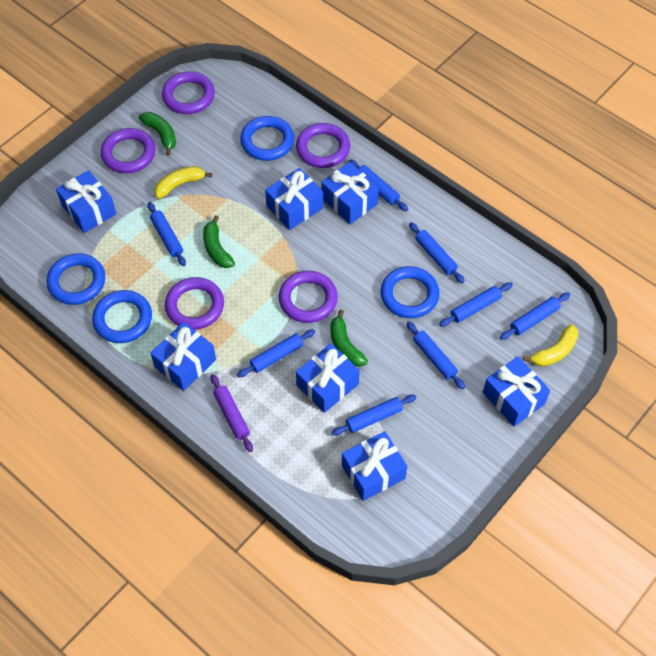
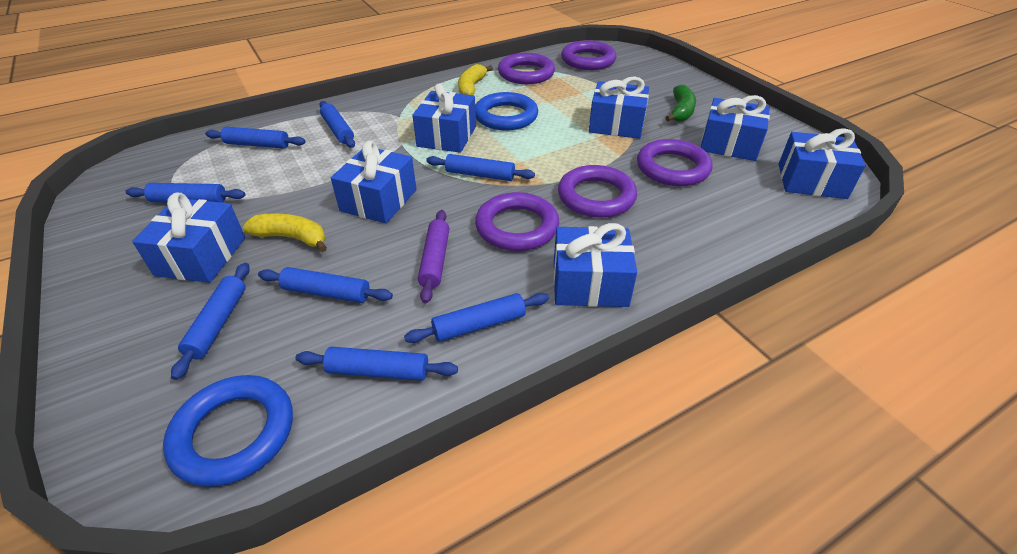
blue ring: [46,253,105,305] [92,290,152,343] [240,116,294,161] [381,266,440,318] = 4 -> [163,375,293,487] [475,92,538,130] = 2
green banana: [138,112,176,156] [203,215,235,268] [330,309,368,367] = 3 -> [665,84,696,122] = 1

